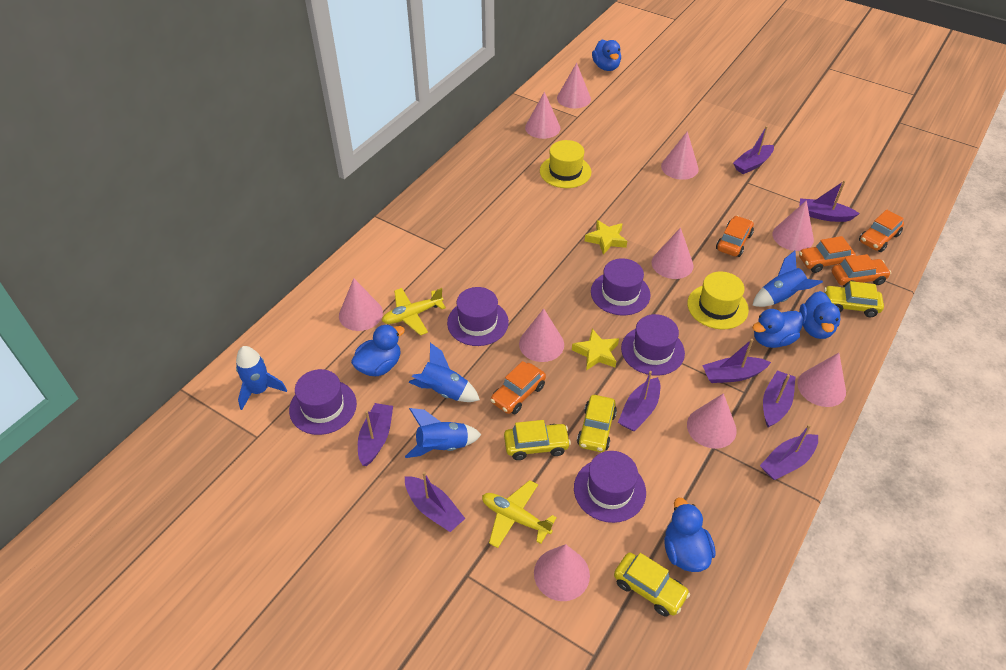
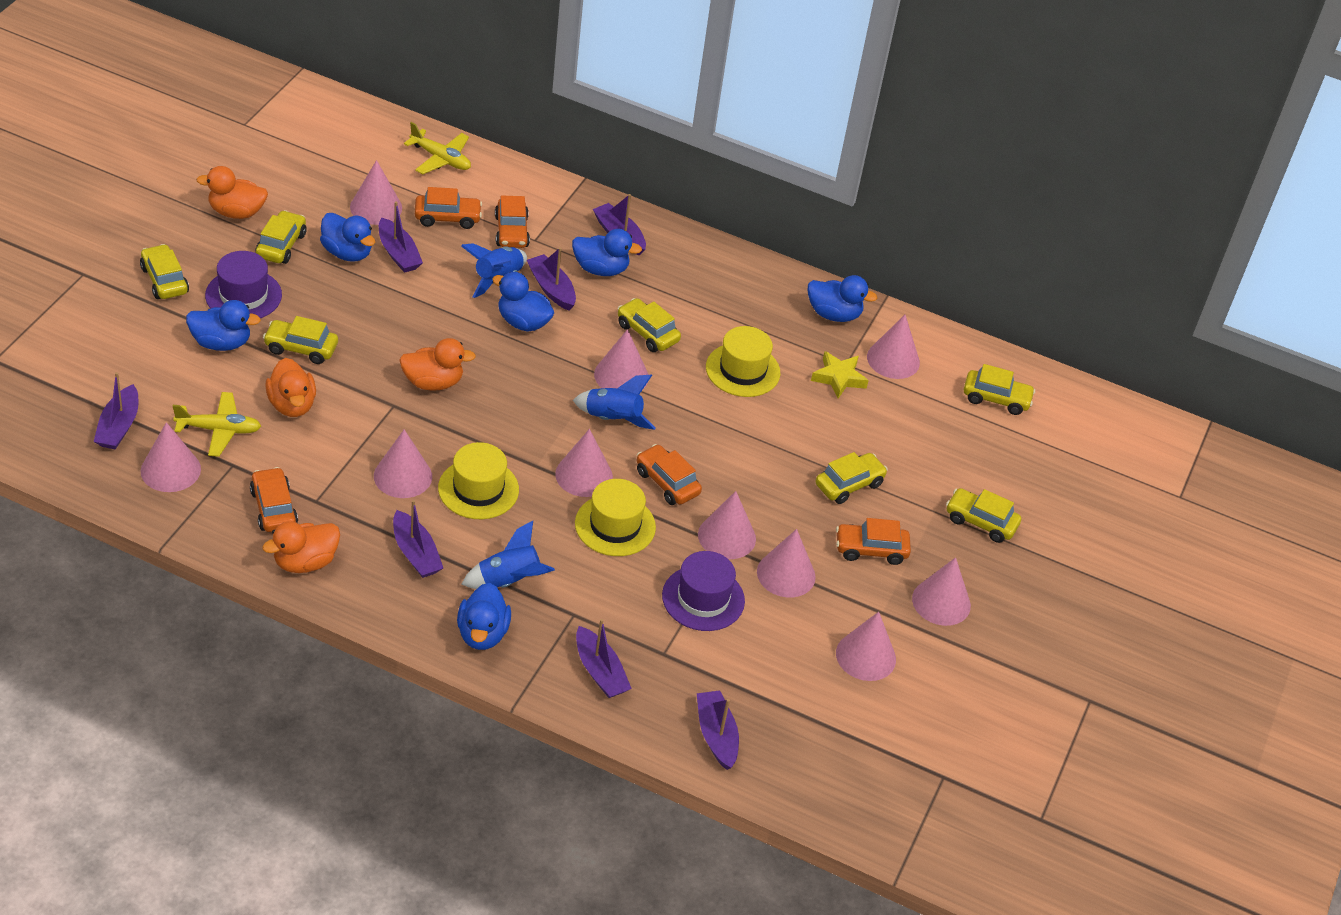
blue duck: [351,324,405,376] [592,40,621,71] [664,497,715,572] [752,309,803,348] [799,291,840,339] = 5 -> [186,300,261,351] [320,213,375,262] [457,583,511,650] [492,272,554,332] [572,229,642,276] [808,275,878,322] = 6
blue rocket: [236,346,287,410] [405,408,481,458] [408,343,480,402] [752,251,823,307] = 4 -> [461,243,527,298] [461,521,555,589] [573,375,655,430] = 3
orange duck: none = 0 -> [196,166,268,219] [262,521,340,573] [265,358,316,417] [400,338,476,391] = 4
purple boat: [358,403,393,466] [405,471,465,532] [618,371,660,431] [702,339,771,383] [733,126,774,174] [760,424,818,480] [763,370,795,427] [800,180,860,222] = 8 -> [93,372,138,450] [379,201,423,273] [393,500,443,578] [527,247,576,310] [576,619,632,698] [593,194,646,256] [697,690,739,770] = 7
purple hat: [289,369,357,435] [447,287,509,346] [574,451,646,523] [591,258,651,315] [621,314,685,376] = 5 -> [205,251,282,318] [662,551,745,631] = 2
yellow car: [504,420,571,460] [577,395,617,452] [614,553,690,617] [824,281,884,317] = 4 -> [140,244,189,299] [255,210,306,264] [263,316,338,364] [618,298,681,352] [815,452,888,504] [946,488,1021,543] [964,364,1035,415] = 7
yellow hat: [540,140,591,188] [687,271,749,330] = 2 -> [438,442,519,519] [575,479,656,556] [706,326,780,397] = 3
yellow star: [572,329,619,371] [585,220,627,255] = 2 -> [811,351,869,399] = 1

